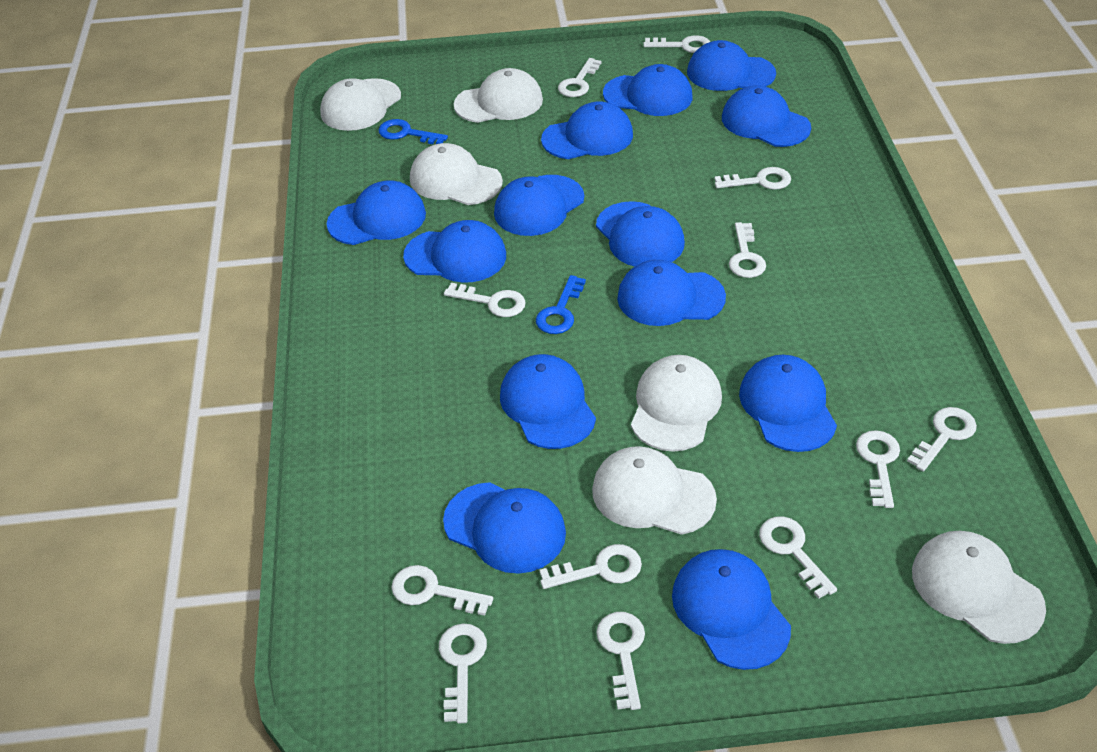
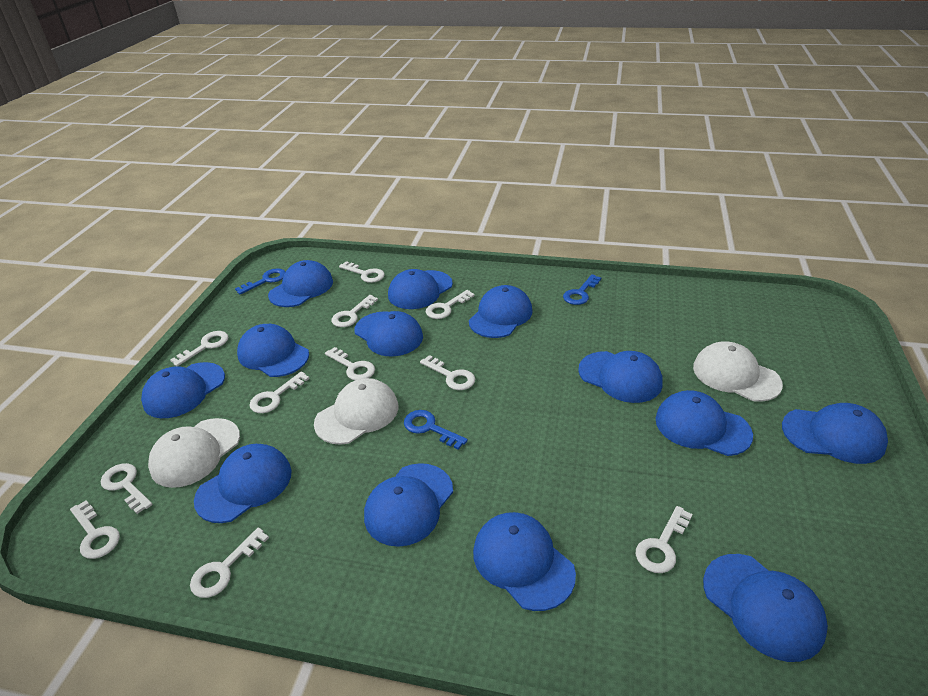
blue key: [378,119,448,144] [536,275,586,334] = 2 -> [235,268,285,295] [404,410,468,450] [563,274,601,305] = 3
white cap: [320,78,401,131] [410,143,503,205] [454,68,543,123] [592,446,717,535] [631,355,722,452] [912,531,1046,644] = 6 -> [148,418,240,488] [314,378,398,445] [693,341,783,402] = 3
white key: [391,565,493,616] [439,624,487,723] [444,283,526,317] [540,544,642,589] [558,58,602,97] [596,612,645,710] [643,35,710,53] [714,167,791,190] [729,222,766,278] [759,516,837,599] [856,430,900,508] [907,407,977,472] = 12 -> [70,500,120,559] [101,463,152,514] [170,331,228,366] [190,528,269,598] [249,371,310,413] [325,347,375,380] [332,295,378,327] [339,261,385,283] [420,355,475,390] [426,290,475,319] [636,506,693,573] = 11

